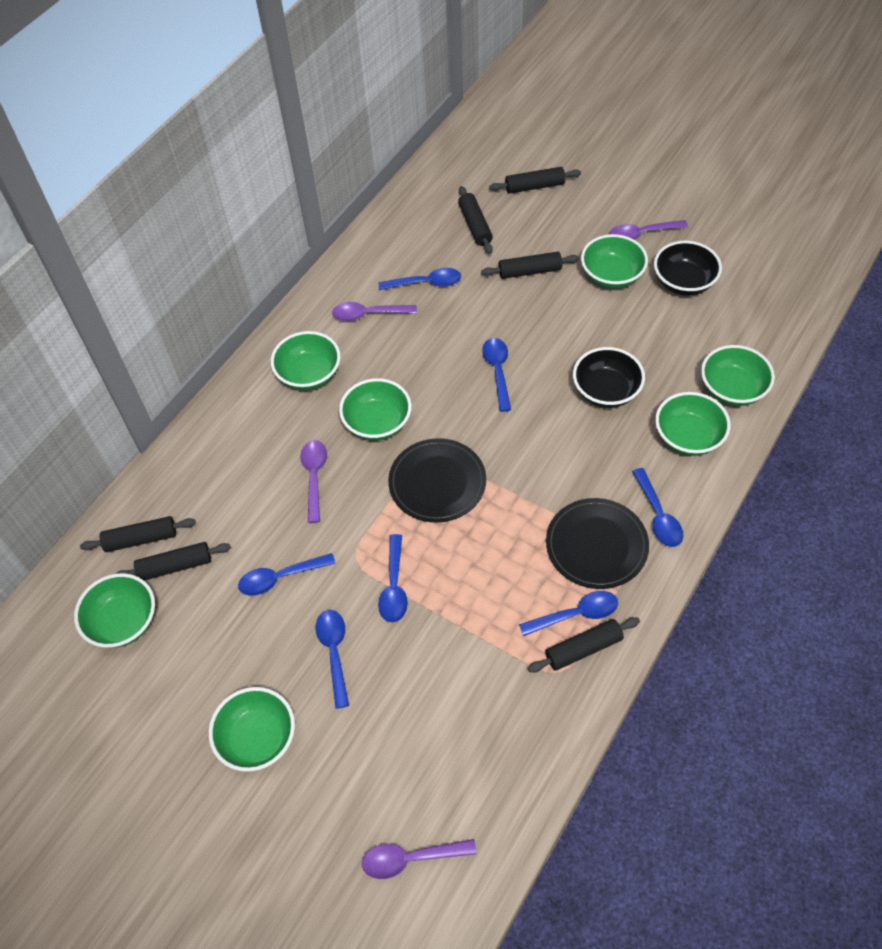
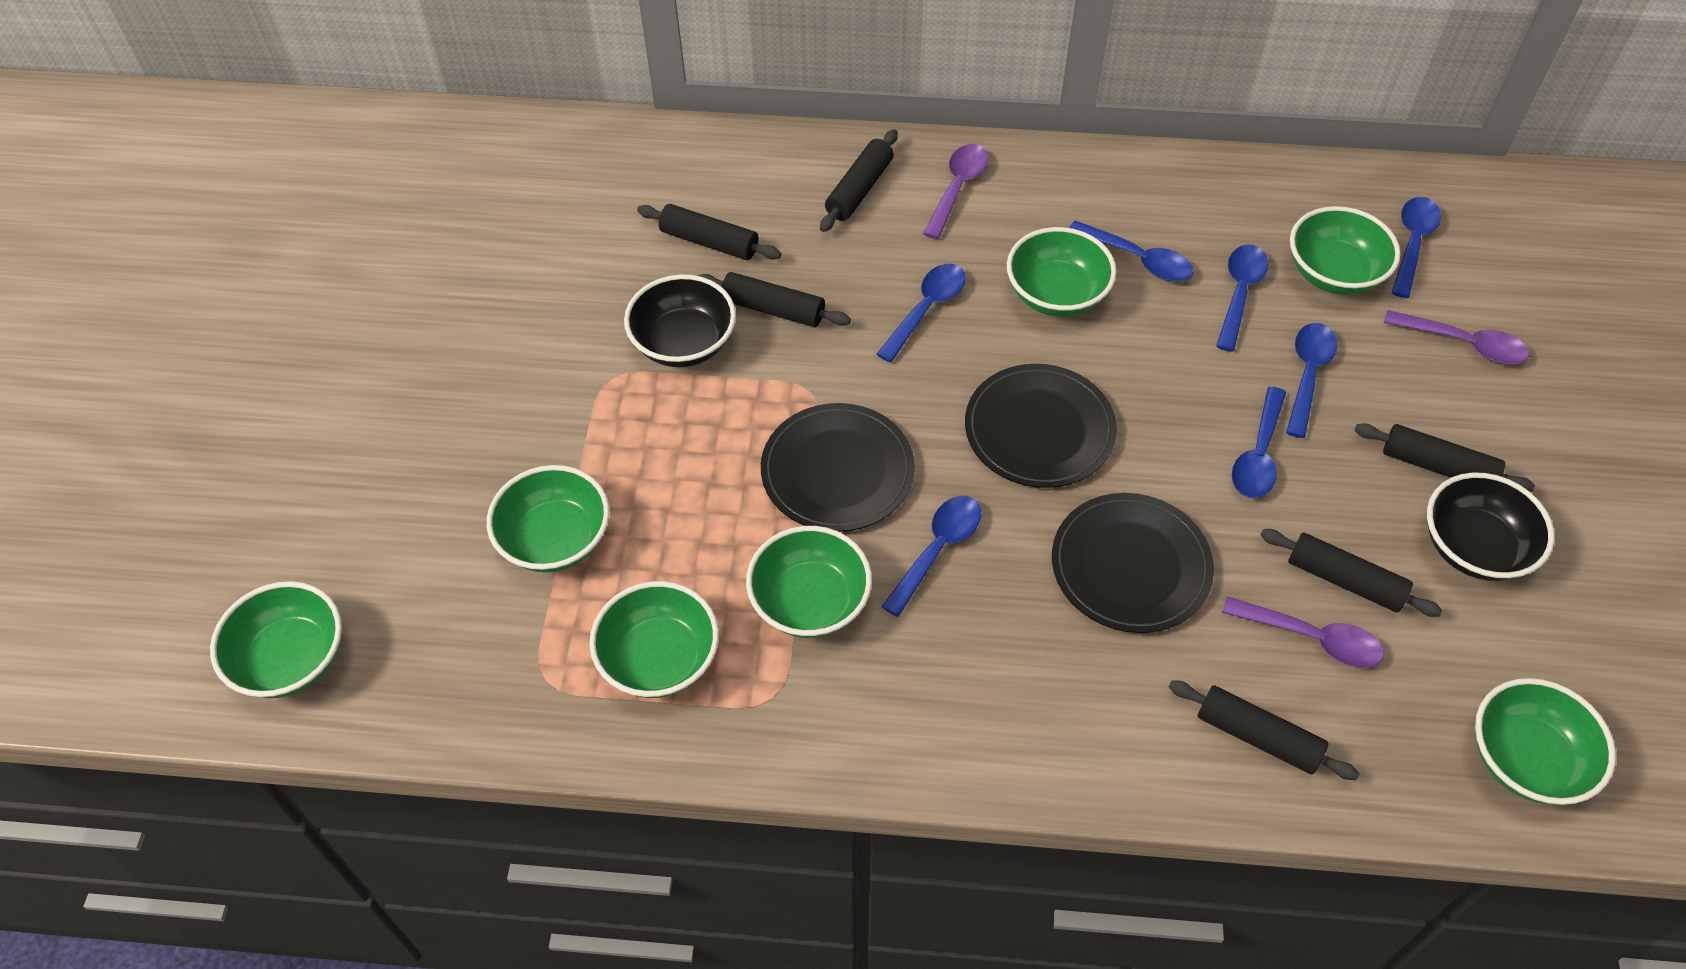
black plate: [388,438,486,523] [546,498,649,589] = 2 -> [761,403,915,532] [965,364,1117,488] [1052,493,1214,633] = 3
purple spoon: [300,440,327,523] [332,302,417,321] [362,839,477,879] [609,220,688,240] = 4 -> [923,144,988,239] [1222,596,1384,668] [1384,310,1529,364] = 3

